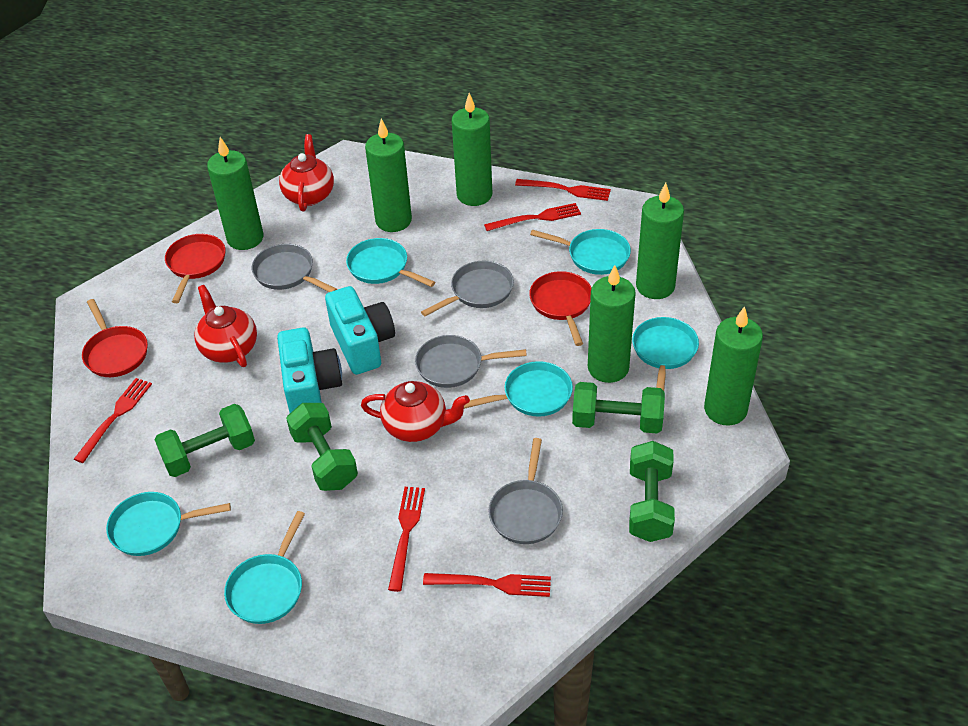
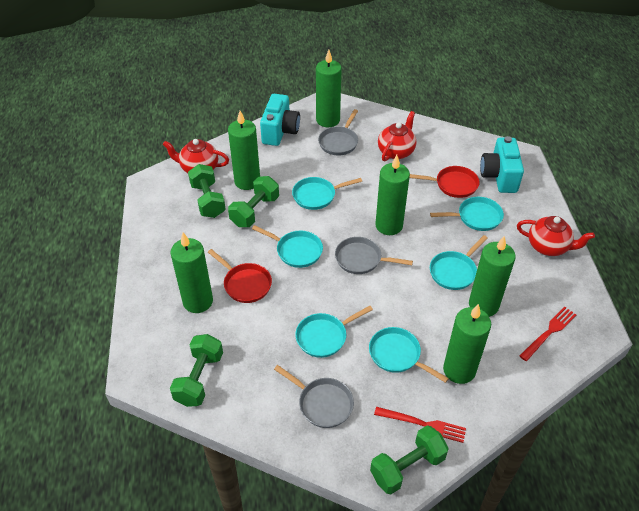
grey pan: [252,244,337,292] [415,335,527,388] [421,261,514,316] [488,438,563,544] = 4 -> [274,365,354,428] [318,109,358,155] [335,237,413,274] = 3
red fork: [74,378,152,463] [388,487,425,592] [423,573,551,597] [484,203,581,231] [515,179,611,201] = 5 -> [374,407,466,443] [519,307,576,361] = 2
red pan: [82,299,148,377] [165,234,226,303] [529,271,592,346] = 3 -> [208,249,272,303] [409,166,480,198] = 2

